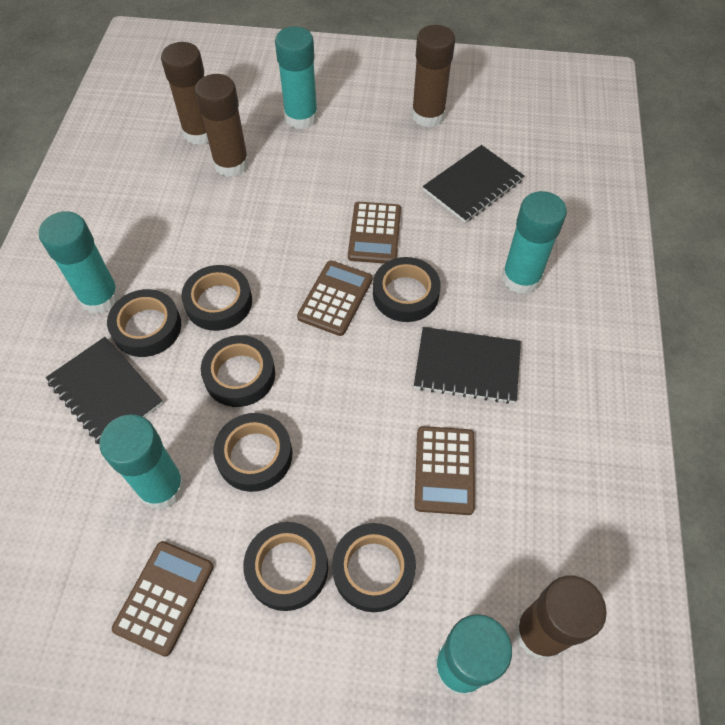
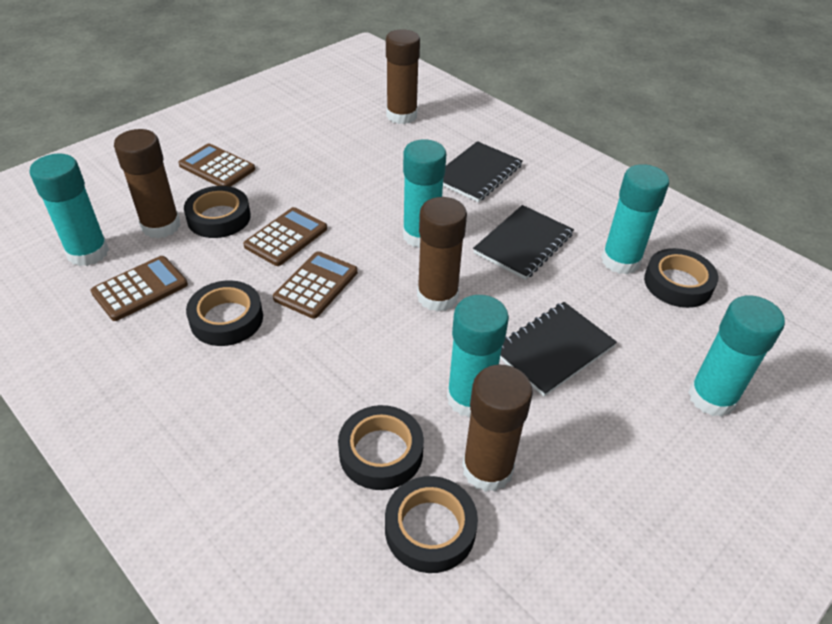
black tape: [107,289,181,357] [181,265,252,331] [201,335,275,407] [213,413,292,492] [243,522,328,611] [332,523,416,612] [373,257,441,322] = 7 -> [184,186,251,238] [186,280,263,346] [338,405,424,490] [385,476,478,573] [644,248,718,308] = 5

